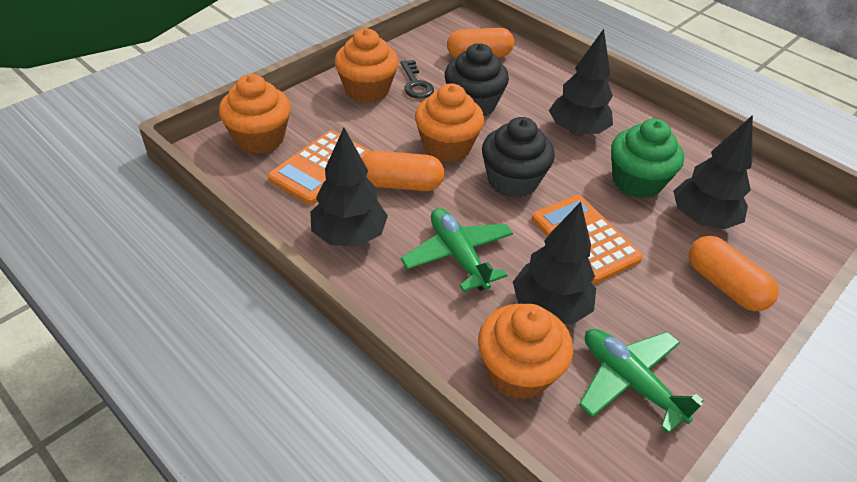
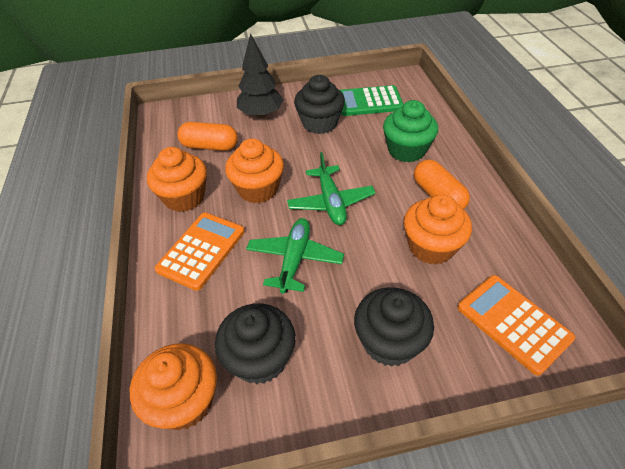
black cupcake: [445,43,509,116] [482,117,555,198] = 2 -> [215,304,296,384] [294,75,345,134] [354,287,434,367] = 3
black key: [400,60,434,99] = 1 -> none = 0
black tree: [310,128,388,247] [513,202,596,325] [549,29,613,136] [673,115,753,229] = 4 -> [237,33,284,118] = 1
green calculator: none = 0 -> [340,85,404,116] = 1
orange capsule: [362,151,444,191] [447,28,514,58] [689,236,779,311] = 3 -> [177,122,238,151] [414,160,470,210] = 2

